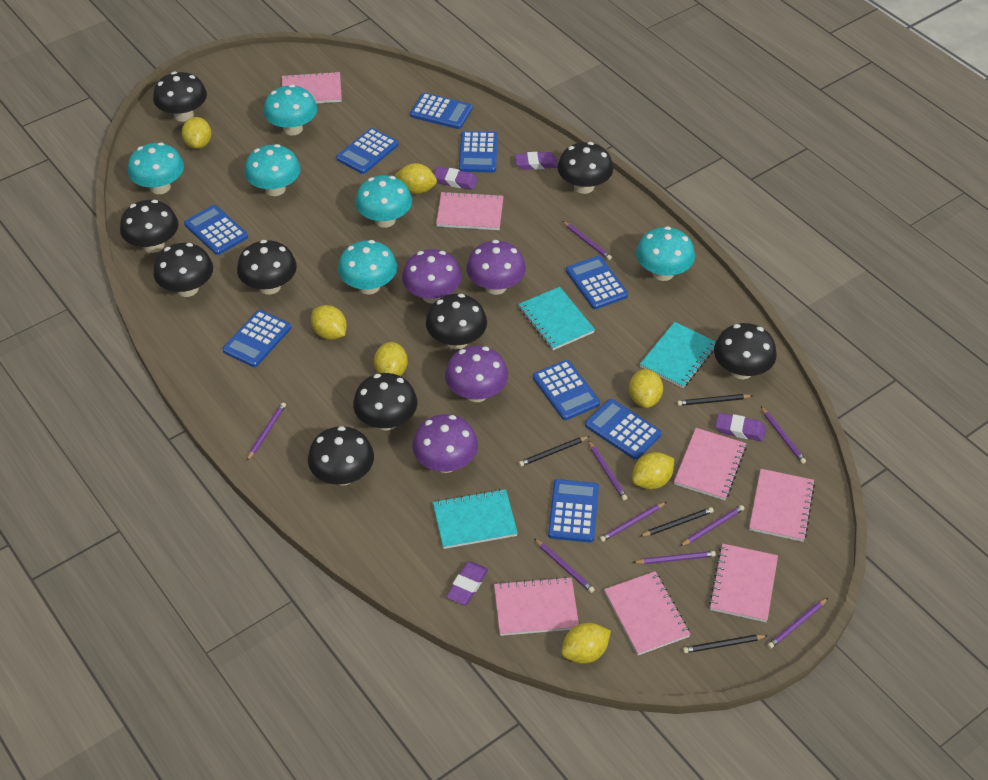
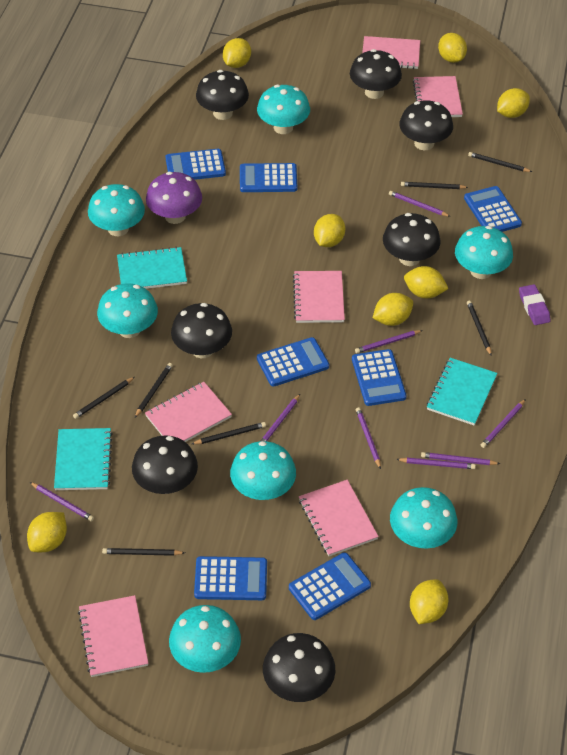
black mushroom: [120,200,178,253] [153,72,207,122] [153,243,213,297] [237,240,297,295] [308,426,374,486] [353,373,417,431] [426,294,487,349] [557,142,613,194] [714,323,777,379] = 9 -> [132,436,198,494] [171,303,232,358] [196,70,249,120] [263,633,335,702] [350,49,402,99] [383,213,441,266] [399,100,453,150] = 7
black pencil: [519,436,590,467] [639,507,714,537] [677,394,753,406] [683,635,768,653] = 4 -> [73,377,135,419] [102,548,185,556] [135,363,173,418] [192,422,266,444] [401,182,469,189] [467,301,492,356] [468,152,532,172] = 7
blue calculator: [184,205,248,255] [223,310,291,367] [336,128,399,174] [410,93,473,129] [459,131,498,173] [533,360,600,420] [548,479,599,542] [566,256,628,309] [585,399,662,460] = 9 -> [165,149,226,180] [194,556,267,600] [240,163,297,192] [257,337,329,387] [289,552,371,620] [352,349,406,406] [464,186,522,232] = 7
pink notebook: [282,71,342,104] [436,191,504,230] [494,577,579,636] [604,571,690,655] [674,428,746,500] [709,544,778,622] [749,469,815,542] = 7 -> [78,595,149,677] [145,382,232,442] [293,271,345,323] [299,480,379,556] [362,36,420,69] [413,76,463,117] = 6
purple eraser: [434,167,478,190] [446,561,488,605] [515,152,558,170] [715,413,766,441] = 4 -> [519,284,550,325] = 1
purple mushroom: [402,249,462,304] [412,414,478,473] [445,345,508,402] [466,240,526,295] = 4 -> [146,172,202,224] = 1
purple pencil: [247,402,286,461] [534,538,595,593] [562,221,612,260] [588,440,627,500] [600,502,666,542] [632,551,716,564] [680,505,744,546] [761,407,806,464] [767,598,828,649] = 9 -> [30,482,94,521] [261,394,300,441] [355,330,423,353] [356,407,381,469] [389,191,451,217] [396,458,476,469] [421,452,500,465] [481,399,526,448] = 8
turquoise mushroom: [128,142,184,194] [244,144,301,196] [264,85,317,136] [338,240,397,295] [355,175,412,228] [636,226,695,281] = 6 -> [88,184,145,236] [97,283,158,338] [169,605,241,673] [230,441,296,500] [257,85,310,134] [390,487,457,548] [455,226,513,279] = 7
yellow lemon: [181,117,212,149] [311,305,347,340] [374,342,408,376] [395,163,437,194] [561,623,611,664] [629,369,663,408] [632,452,674,489] = 7 -> [27,512,67,552] [223,38,251,68] [314,214,345,247] [373,293,413,326] [404,266,449,298] [410,579,449,624] [438,33,467,63] [497,88,530,118] = 8

